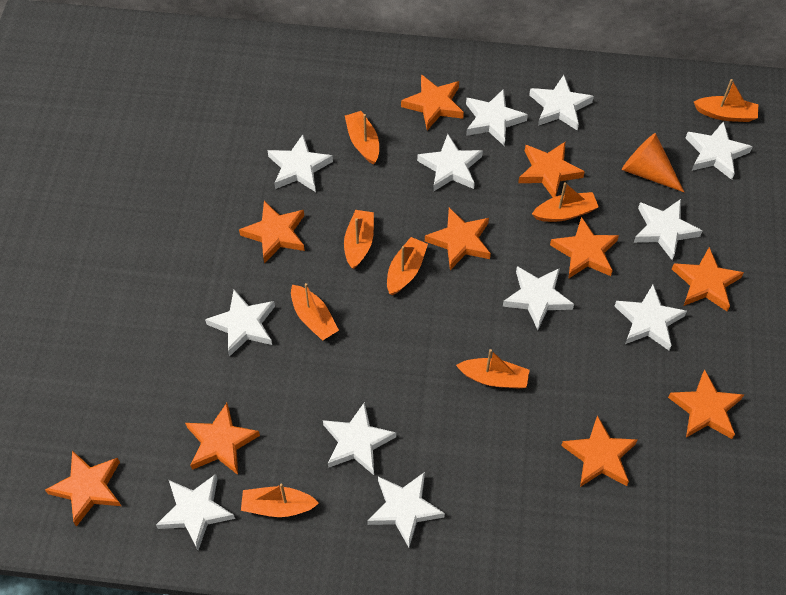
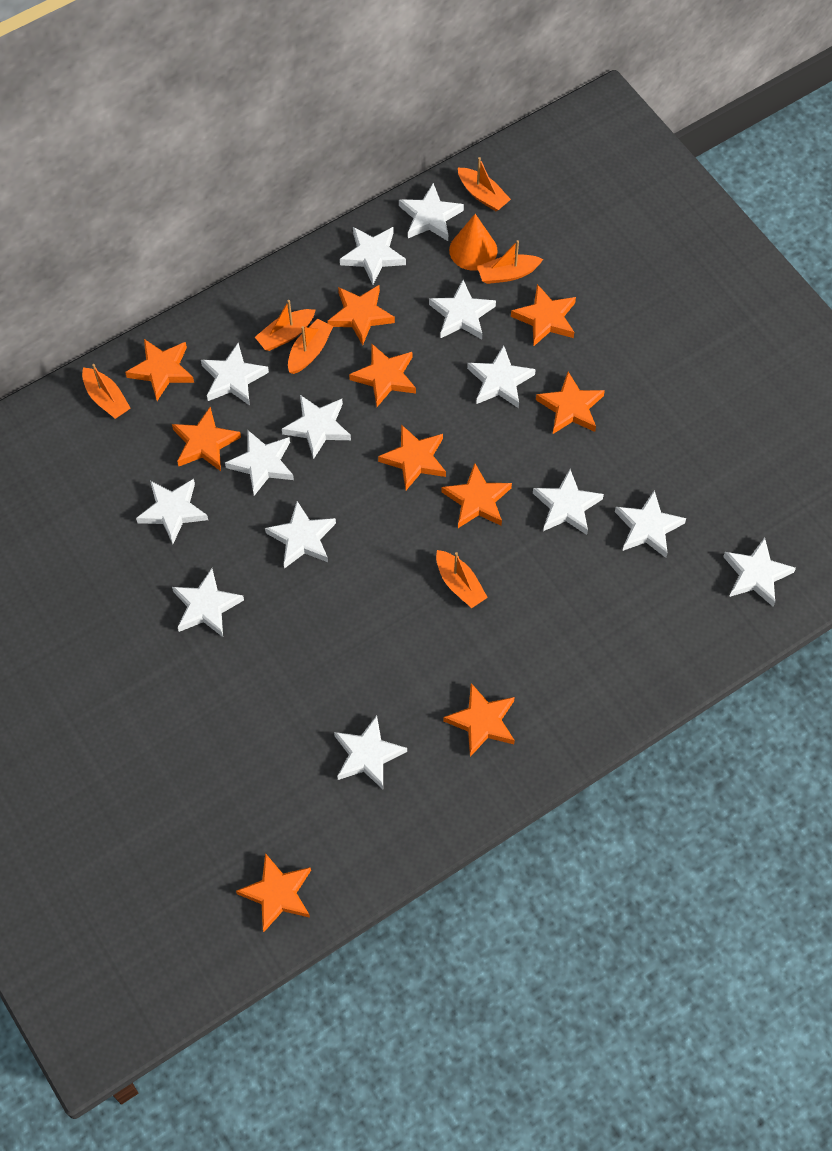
orange boat: [241,483,319,517] [291,283,339,341] [344,210,374,269] [345,111,379,165] [387,237,428,295] [456,349,529,389] [532,182,599,222] [694,79,758,122] = 8 -> [82,364,130,419] [255,300,315,351] [288,319,333,374] [436,550,488,608] [458,157,511,211] [477,240,543,284] = 6
white star: [156,474,235,550] [205,289,275,357] [267,135,333,192] [323,402,396,475] [367,472,445,547] [417,134,483,192] [466,89,528,146] [503,266,574,330] [529,75,594,131] [615,285,687,350] [634,199,702,260] [686,121,753,180] = 12 -> [136,479,208,544] [172,568,244,637] [201,343,269,406] [225,430,294,496] [265,501,336,569] [282,395,351,459] [334,715,407,789] [340,227,406,285] [399,183,464,241] [429,280,496,339] [467,345,536,408] [533,470,604,535] [615,490,686,558] [723,537,796,606] = 14

